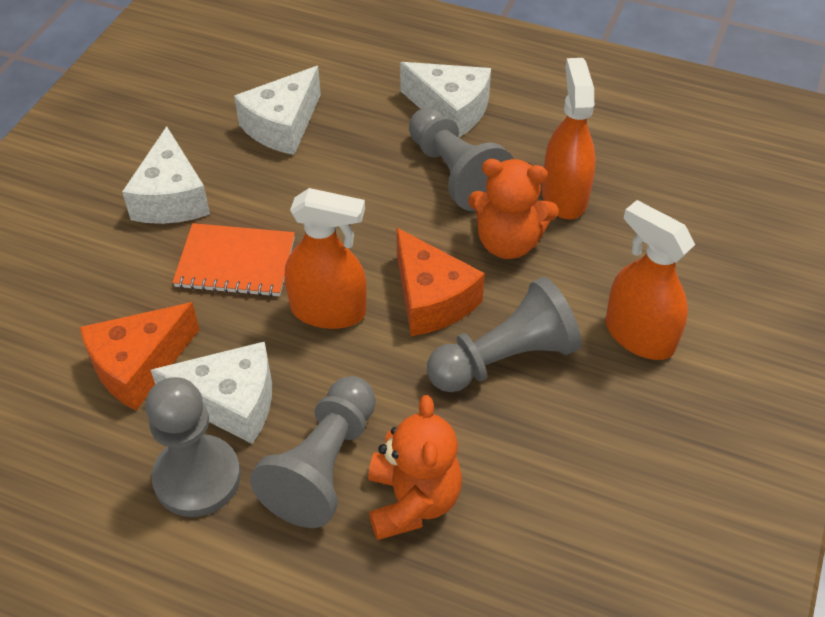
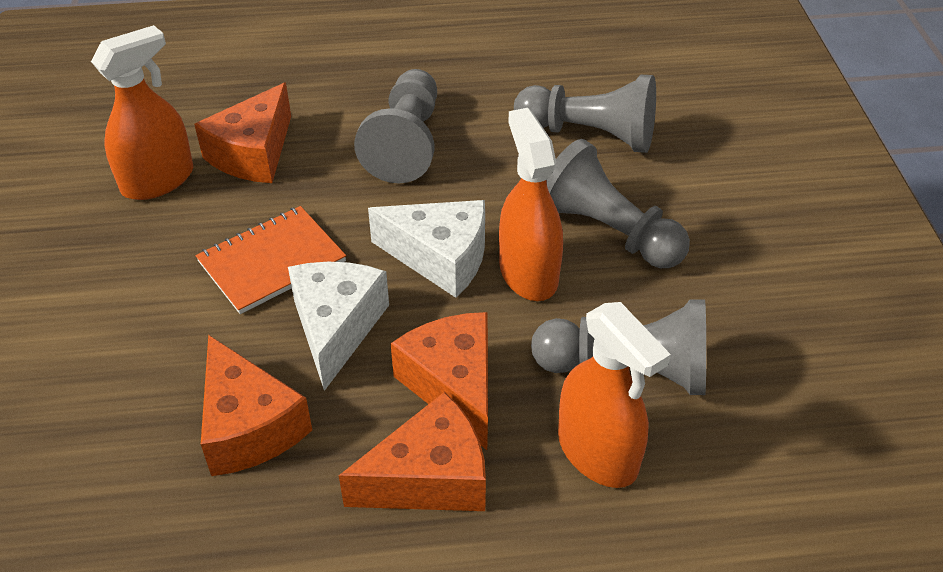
orange cheese: [80,302,200,410] [396,227,485,336] = 2 -> [194,83,291,183] [201,335,312,476] [339,392,486,511] [391,312,488,450] = 4
orange teddy bear: [368,395,462,540] [468,159,559,259] = 2 -> none = 0
white cheese: [122,126,210,224] [151,341,272,444] [234,66,321,155] [400,62,491,138] = 4 -> [288,262,389,391] [368,200,485,298] = 2

